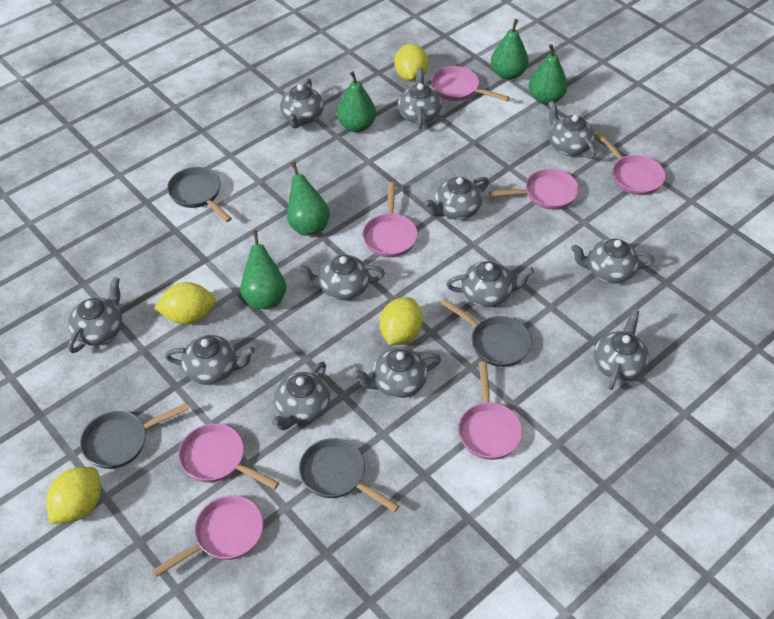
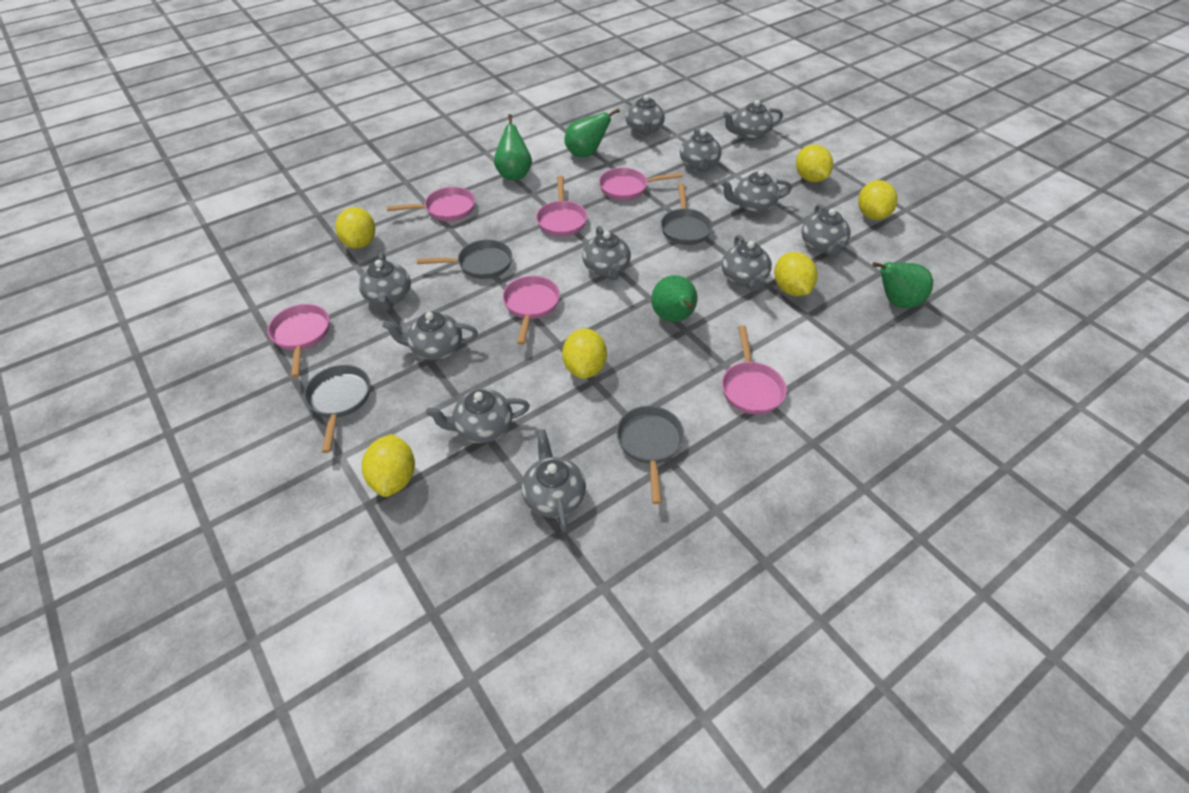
green pear: [240,230,286,309] [287,162,330,236] [337,71,376,132] [491,19,529,80] [529,44,568,105] = 5 -> [494,114,532,180] [565,108,620,157] [651,275,697,322] [872,262,933,308] = 4
grey teapot: [68,277,122,353] [165,335,255,385] [272,362,330,430] [280,78,324,129] [298,255,385,300] [353,347,441,398] [398,67,442,129] [424,177,489,220] [446,261,534,307] [548,101,596,159] [571,239,654,284] [594,309,649,390] = 12 -> [359,253,411,311] [382,312,478,360] [426,389,530,443] [521,429,586,532] [582,226,631,281] [626,95,665,135] [680,128,722,172] [721,170,792,213] [722,235,772,291] [723,100,783,141] [802,204,851,257] = 11
pink pan: [152,495,263,577] [178,423,279,489] [363,182,418,257] [431,66,510,101] [458,362,523,460] [489,169,579,210] [595,132,666,195] = 7 -> [268,304,329,378] [387,187,475,221] [503,276,560,345] [536,176,587,237] [599,168,683,200] [722,325,787,415] = 6
yellow lemon: [46,467,101,524] [154,282,216,324] [380,297,423,345] [394,44,428,81] = 4 -> [336,207,375,249] [362,434,415,497] [562,329,607,379] [774,252,817,296] [796,145,833,182] [858,180,898,220] = 6

